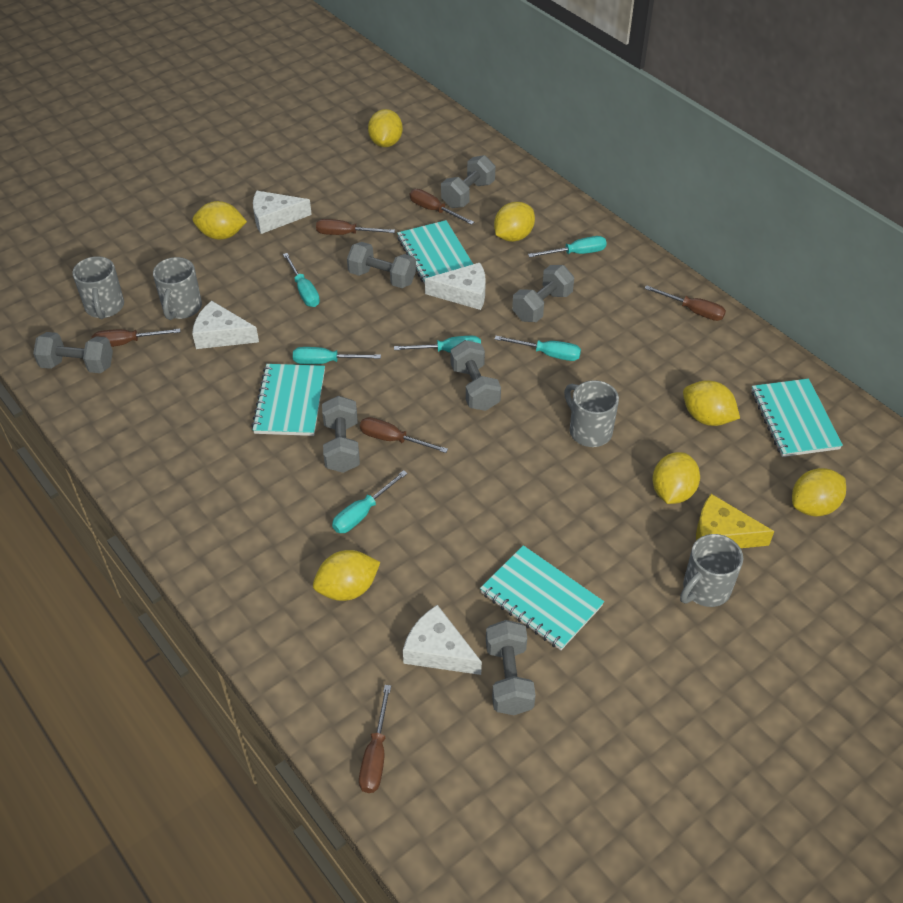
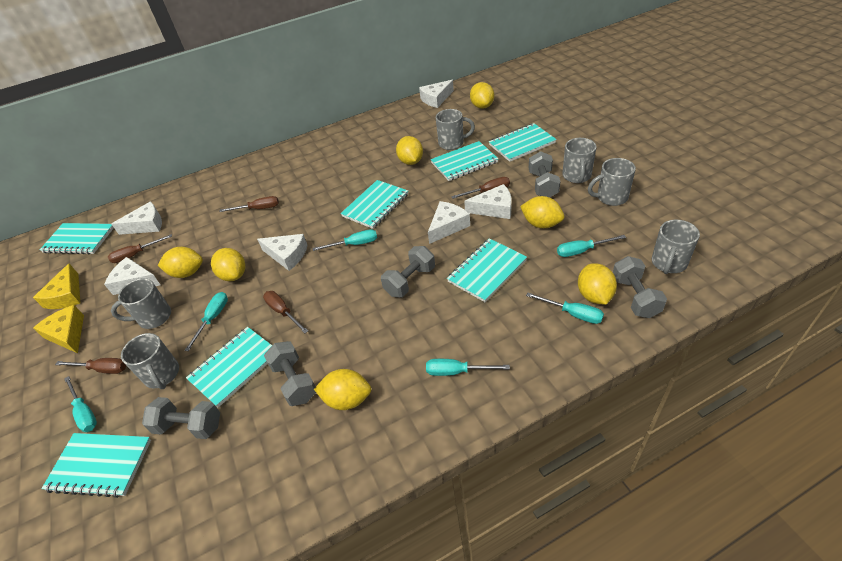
brown screwdriver: [92,328,180,347] [316,219,395,235] [359,685,391,793] [360,417,448,453] [410,189,474,225] [645,285,726,321] = 6 -> [55,358,126,374] [108,234,172,263] [219,196,279,212] [263,291,308,333] [451,177,510,199] = 5
grey dumbbell: [33,332,113,373] [322,396,360,473] [347,242,416,288] [441,155,495,208] [450,340,501,411] [486,620,536,715] [512,265,574,322] = 7 -> [142,397,220,439] [264,341,316,406] [381,246,435,297] [529,151,560,198] [613,256,667,318] = 5
grey mug: [72,256,124,319] [153,257,202,320] [564,380,619,447] [680,534,744,607] = 4 -> [111,278,171,329] [121,333,179,389] [436,109,475,150] [562,138,597,183] [588,158,636,206] [652,220,700,274] = 6
turquoise notebook: [251,364,325,436] [397,220,473,284] [480,545,604,650] [751,379,843,457] = 4 -> [40,223,114,254] [42,433,151,498] [186,327,272,407] [341,180,408,229] [431,141,499,181] [447,238,527,302] [489,123,557,162] = 7
white cheese: [192,301,259,349] [253,191,312,234] [403,605,482,675] [425,263,486,310] = 4 -> [104,257,160,295] [112,201,162,235] [257,234,308,271] [419,80,454,108] [428,201,470,244] [464,184,512,219] = 6
yellow cheese: [696,494,774,548] = 1 -> [33,264,80,309] [33,305,84,353] = 2

